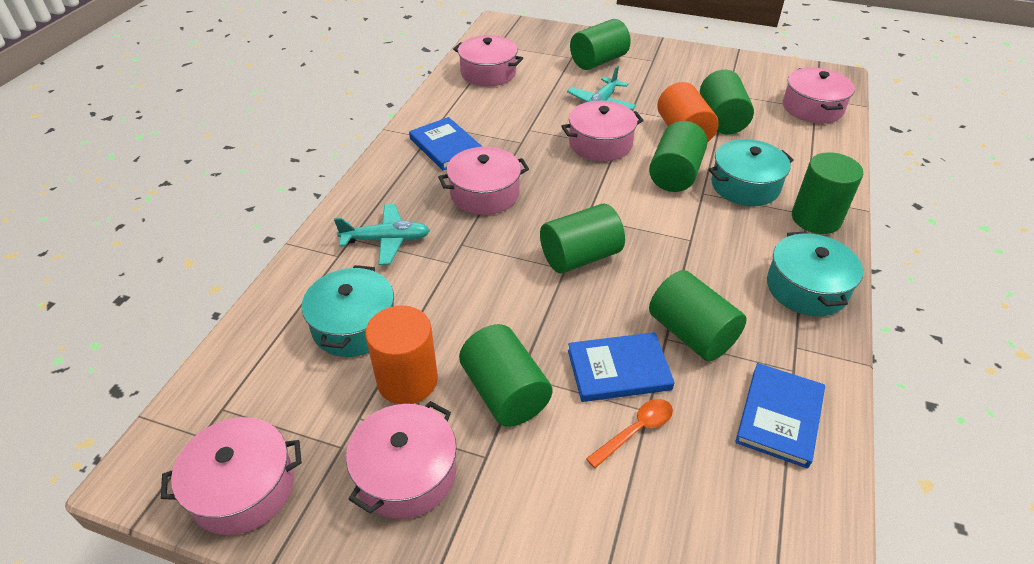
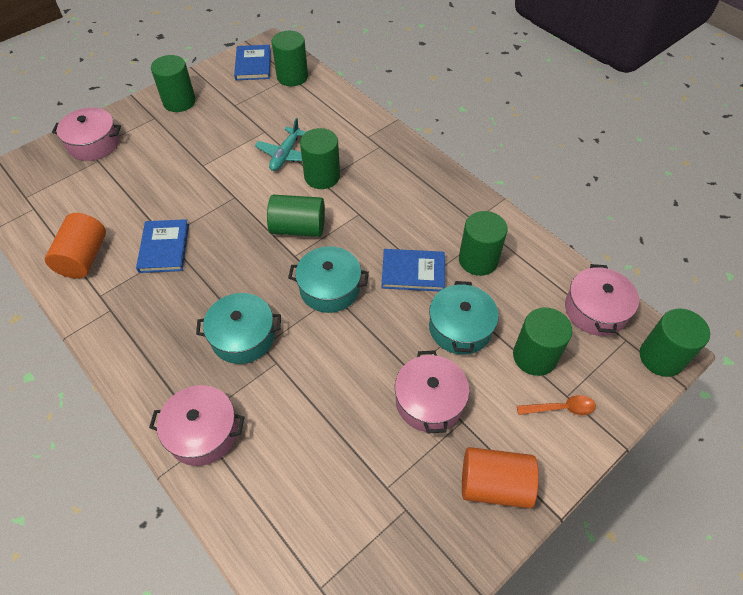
pink pot: [161,417,302,535] [346,401,457,519] [438,147,529,215] [453,35,523,86] [561,101,644,161] [783,68,855,123] = 6 -> [52,108,121,161] [149,385,244,466] [395,350,469,433] [565,264,639,336] = 4
turquoise plane: [334,204,430,265] [567,66,636,110] = 2 -> [255,118,306,171] = 1

